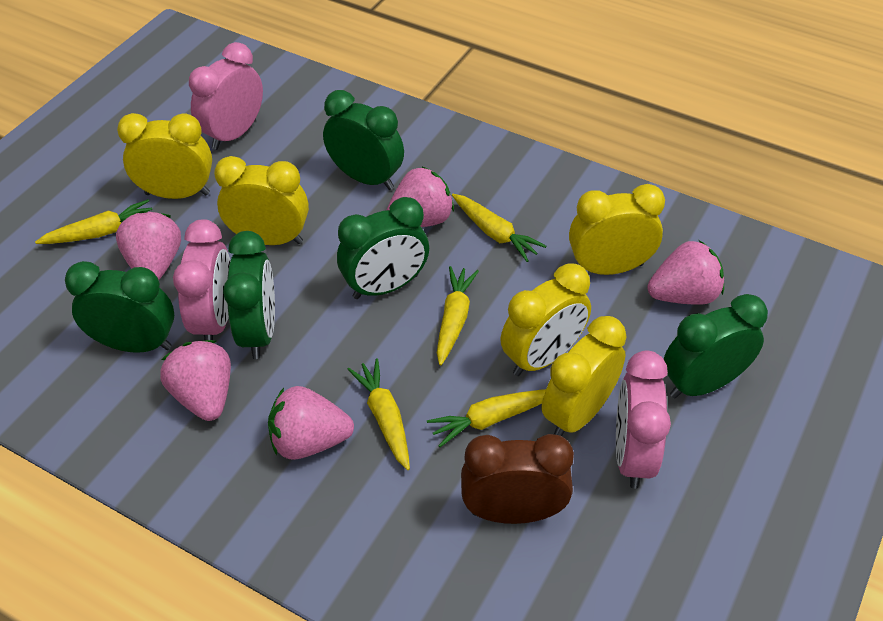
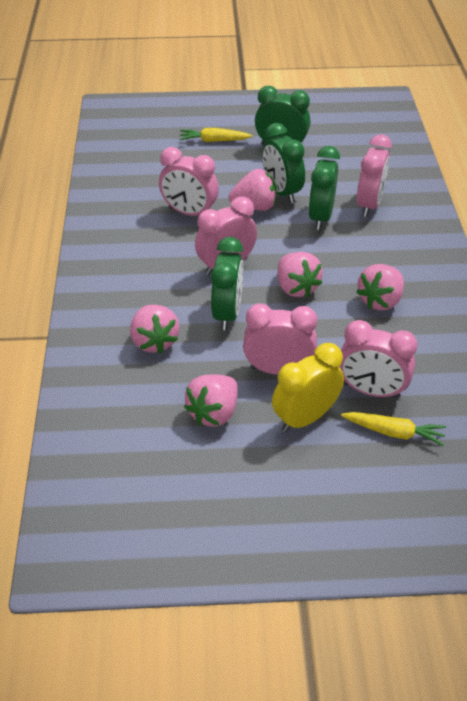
brown clock: [461,434,574,524] = 1 -> none = 0
green clock: [65,261,174,353] [223,231,275,359] [323,90,404,190] [337,197,429,299] [664,294,768,398] = 5 -> [211,237,243,331] [255,86,310,145] [262,123,305,203] [308,146,340,230] = 4
pink clock: [173,219,230,341] [189,42,263,150] [616,351,671,489] = 3 -> [159,147,219,216] [195,196,257,275] [243,303,317,375] [339,320,418,399] [357,134,392,217] = 5
yellow carrot: [35,199,152,244] [347,358,410,470] [427,389,546,447] [437,266,479,365] [452,194,546,262] = 5 -> [180,128,252,142] [341,412,446,446] = 2
yellow clock: [117,113,212,199] [214,156,309,245] [501,263,591,376] [542,316,627,436] [569,184,665,275] = 5 -> [272,343,344,432] = 1

